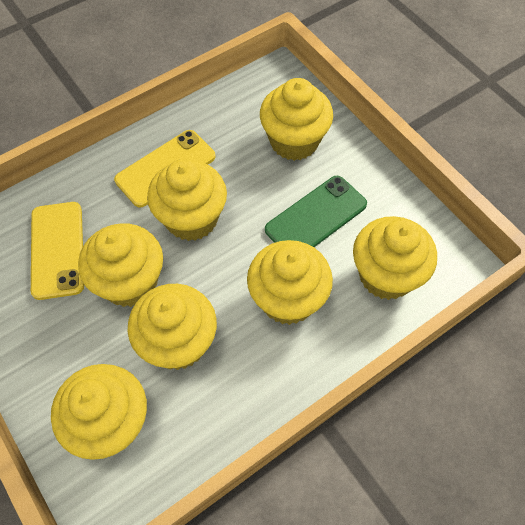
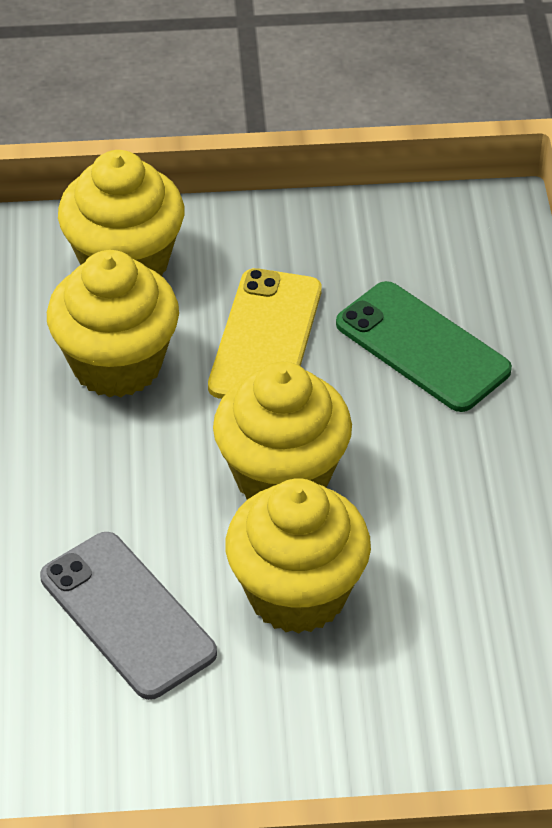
grey phone: none = 0 -> [40,532,217,700] = 1
yellow cupcake: [51,364,147,460] [78,223,163,307] [128,284,217,370] [147,159,227,241] [247,240,333,325] [260,78,333,161] [353,216,437,300] = 7 -> [47,250,179,397] [58,150,184,276] [213,362,352,500] [225,478,371,634] = 4
yellow phone: [31,202,84,300] [114,130,216,208] = 2 -> [208,268,322,399] = 1

